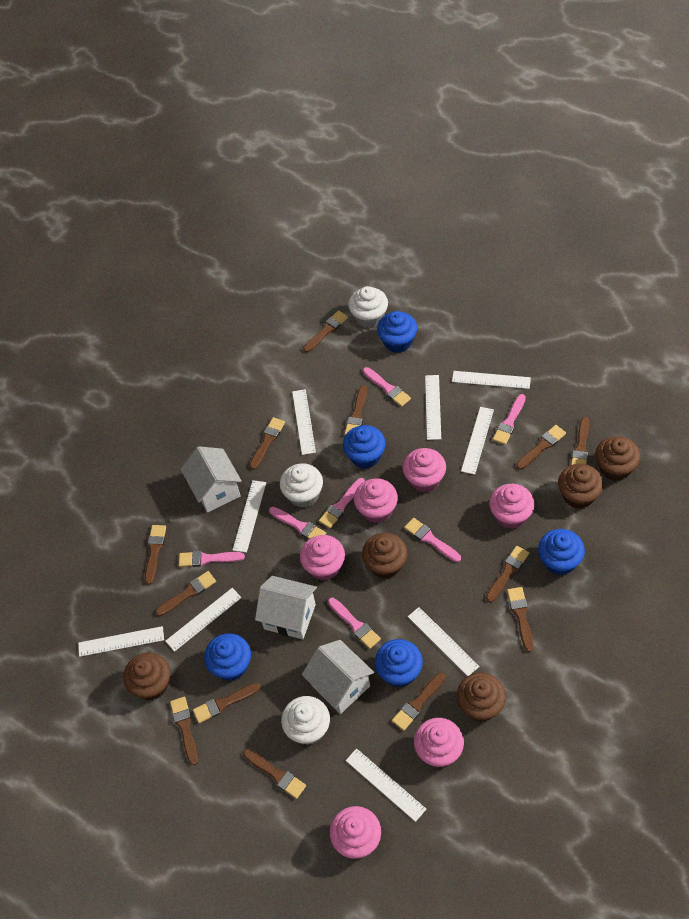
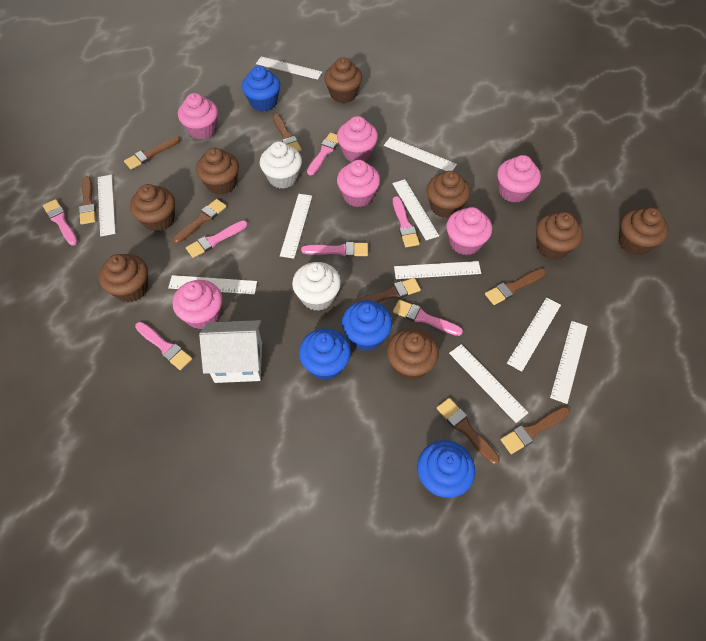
blue cupcake: [204,633,251,681] [343,425,386,469] [375,639,423,687] [377,311,417,353] [538,529,585,575] = 5 -> [242,65,280,111] [299,329,351,380] [342,300,392,351] [417,440,475,498] = 4
brown brush: [145,525,166,585] [155,571,216,616] [170,697,198,765] [193,683,261,723] [243,749,306,799] [249,417,285,470] [303,310,348,352] [345,385,367,435] [392,672,445,731] [486,546,529,602] [507,587,533,652] [516,425,566,470] [571,417,589,465] = 13 -> [79,176,96,225] [124,137,180,169] [173,199,227,243] [272,114,302,152] [353,278,421,304] [437,398,500,465] [485,269,546,305] [500,407,570,454] = 8
brown cupcake: [123,653,170,700] [362,533,407,579] [457,673,506,722] [558,464,603,509] [595,436,640,481] = 5 -> [99,254,148,302] [130,184,175,232] [196,148,239,195] [324,57,362,103] [387,328,439,380] [427,171,470,218] [536,212,583,260] [619,207,668,255] = 8
white cupcake: [280,463,323,508] [281,696,330,745] [348,286,388,328] = 3 -> [260,141,302,189] [292,262,341,311] = 2
white house: [181,446,242,513] [255,576,317,639] [302,640,374,714] = 3 -> [199,320,262,383] = 1
white ruler: [78,626,164,657] [165,588,242,652] [233,480,266,553] [292,389,316,455] [346,748,426,822] [408,607,480,676] [425,375,441,440] [452,371,531,389] [461,407,494,475] = 9 -> [98,175,116,236] [168,275,257,294] [256,57,322,80] [280,194,312,258] [384,137,457,171] [392,179,439,240] [394,261,481,279] [449,344,529,423] [507,298,561,372] [550,321,588,404] = 10

